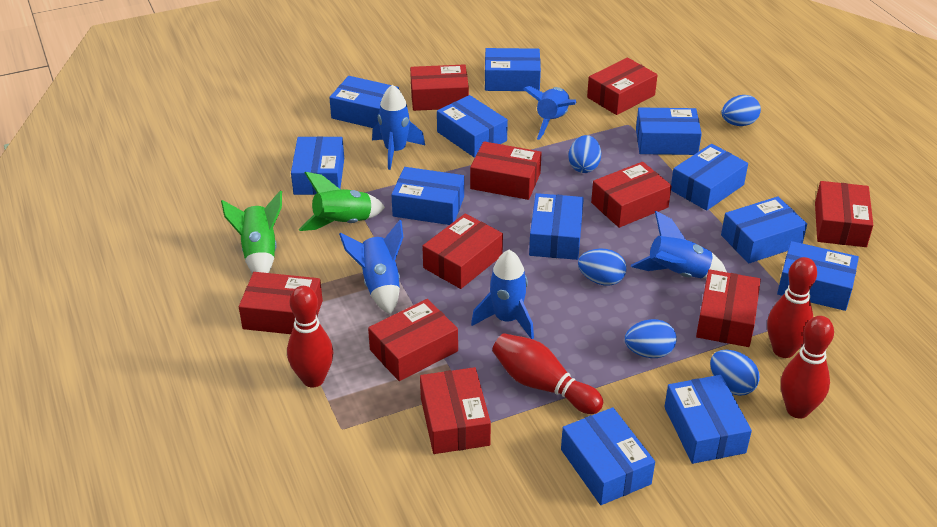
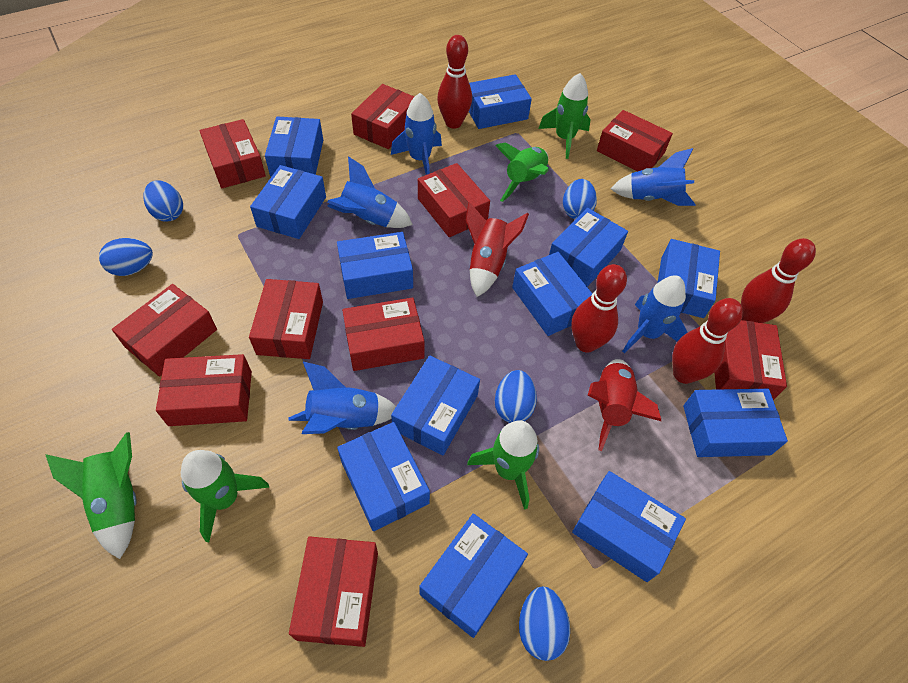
green rocket: [221,190,282,274] [299,172,385,231] = 2 -> [45,432,137,559] [181,450,269,542] [467,420,539,510] [495,142,549,202] [538,73,591,159] = 5
red rocket: none = 0 -> [466,202,529,297] [588,359,661,451] = 2

